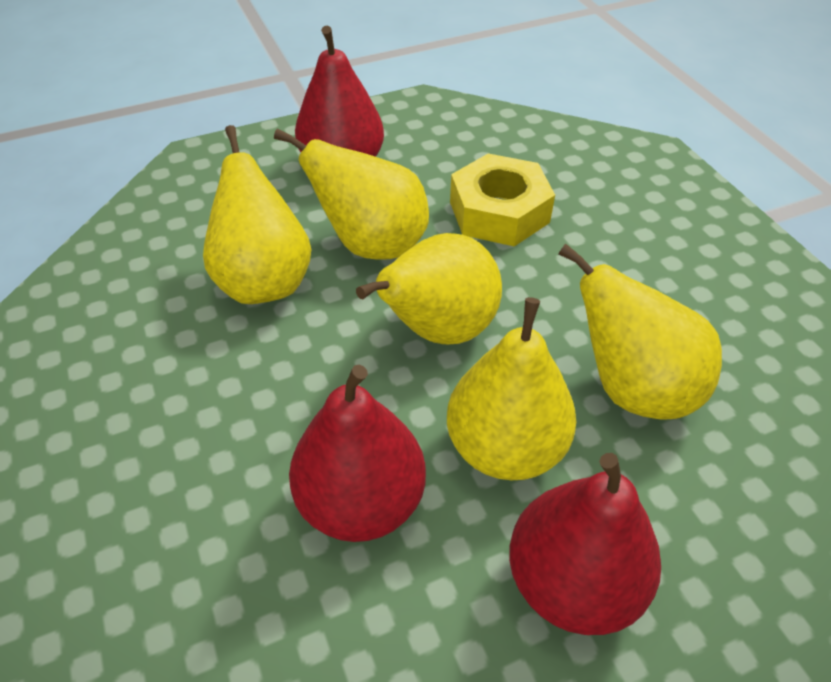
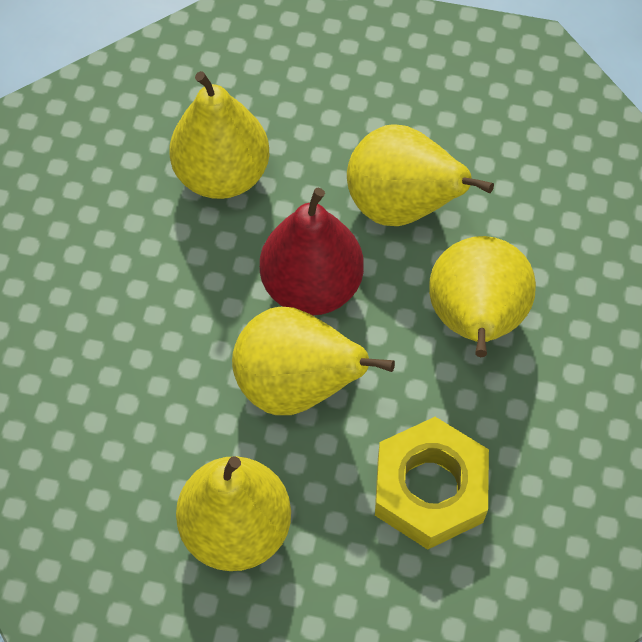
red pear: [289,365,426,542] [295,26,384,157] [509,453,661,635] = 3 -> [260,188,364,315] = 1

